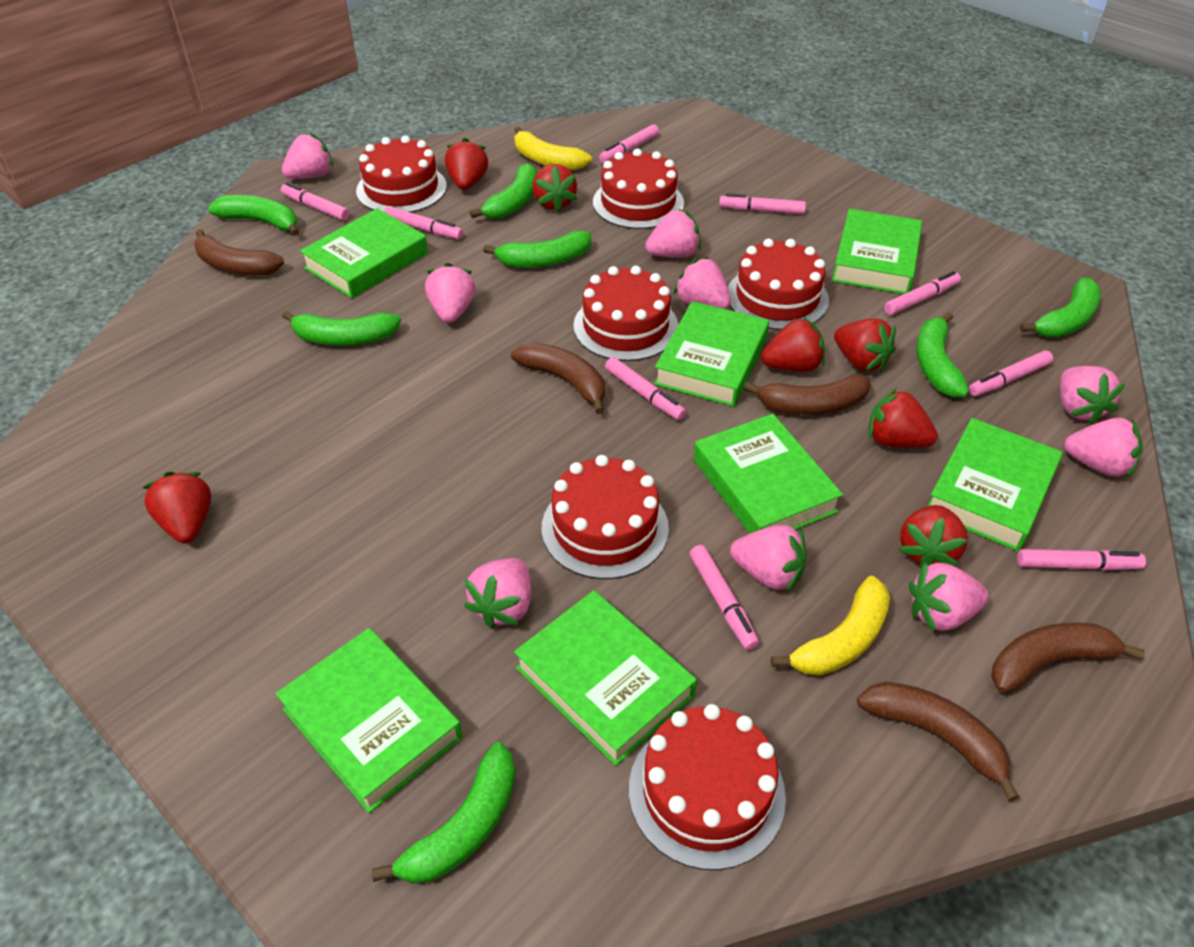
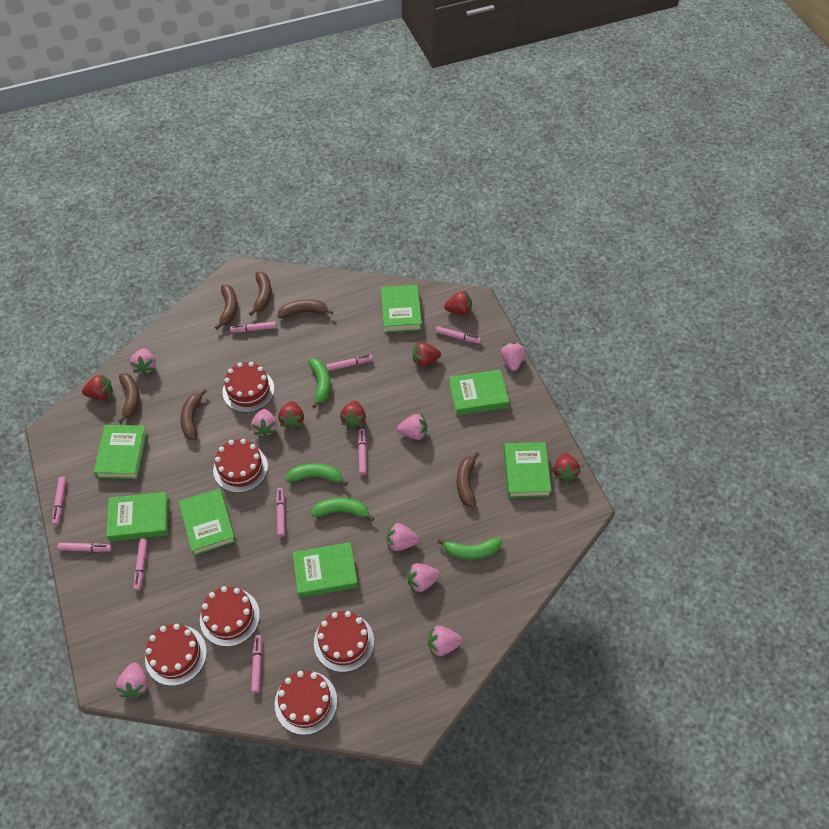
brown banana: [194,229,284,275] [511,342,605,414] [743,374,871,415] [857,682,1019,802] [991,623,1145,693] = 5 -> [118,373,139,423] [180,389,207,440] [215,285,237,329] [249,272,271,315] [278,300,333,318] [457,452,480,507] = 6
green banana: [208,195,299,236] [282,311,401,346] [372,742,515,884] [470,163,537,219] [483,230,591,268] [916,312,969,397] [1020,278,1101,337] = 7 -> [286,463,348,486] [309,359,330,408] [311,498,374,521] [437,538,502,560] = 4
pink strawberry: [282,132,333,179] [425,263,476,323] [464,558,531,629] [645,209,701,258] [673,257,731,309] [730,525,807,593] [909,562,989,632] [1060,366,1125,425] [1064,418,1143,477] = 9 -> [116,662,148,699] [130,348,156,375] [251,409,277,438] [387,523,419,551] [397,414,427,440] [407,563,440,593] [428,625,463,657] [501,342,525,371] = 8
red strawberry: [143,472,211,544] [445,138,488,190] [533,164,577,213] [761,317,825,372] [834,318,896,372] [869,388,938,448] [899,505,968,568] = 7 -> [82,374,113,400] [278,401,304,430] [340,401,366,429] [412,342,441,367] [444,290,472,315] [553,453,580,483] = 6
yellow banana: [514,127,592,170] [771,576,890,676] = 2 -> none = 0

